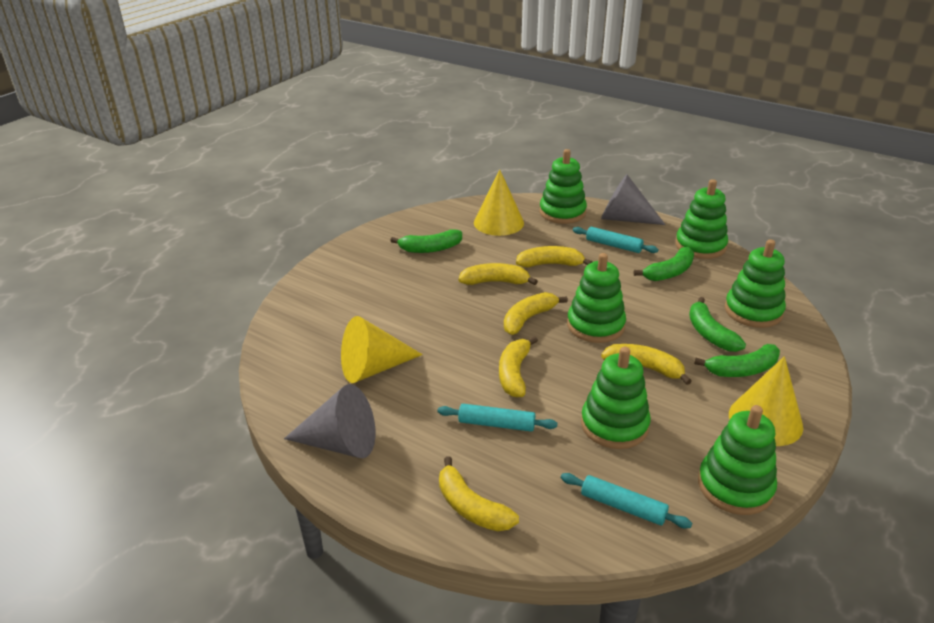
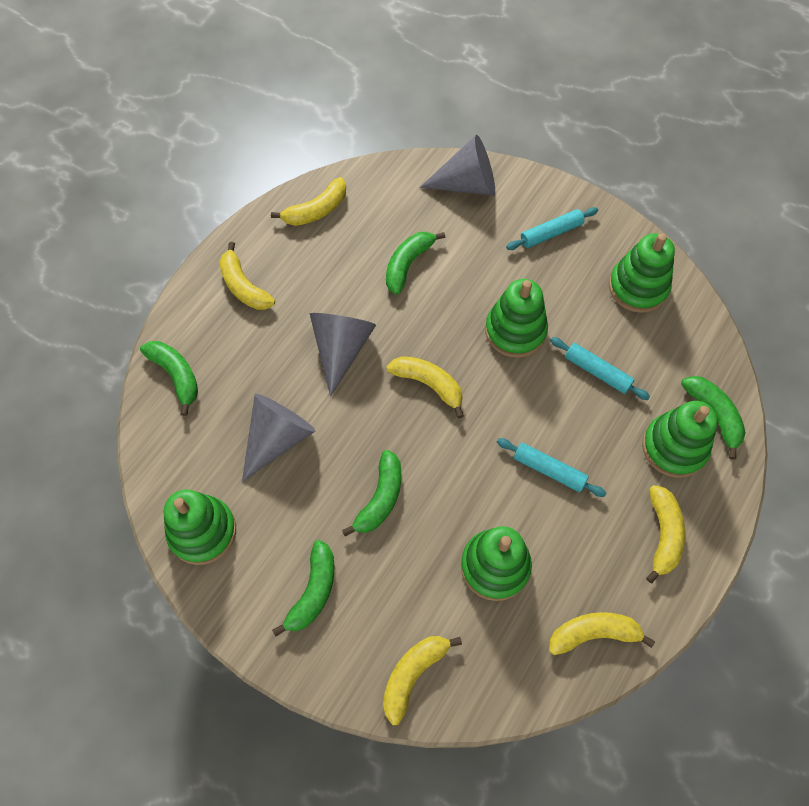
green banana: [390,229,462,253] [634,247,694,281] [689,297,746,352] [694,344,780,377] = 4 -> [140,341,198,416] [272,540,334,636] [342,450,401,537] [386,231,445,295] [681,376,745,460] = 5
green stacking toy: [540,149,587,224] [567,253,626,343] [581,347,651,449] [675,179,728,259] [698,405,777,515] [725,239,786,328] = 6 -> [164,490,236,565] [461,526,532,601] [485,279,548,358] [609,233,675,313] [642,401,718,478] = 5
grey cone: [284,384,375,458] [601,174,665,225] = 2 -> [242,394,315,481] [310,313,376,396] [420,135,495,196] = 3
yellow cone: [341,316,423,383] [474,170,524,236] [729,356,803,446] = 3 -> none = 0

